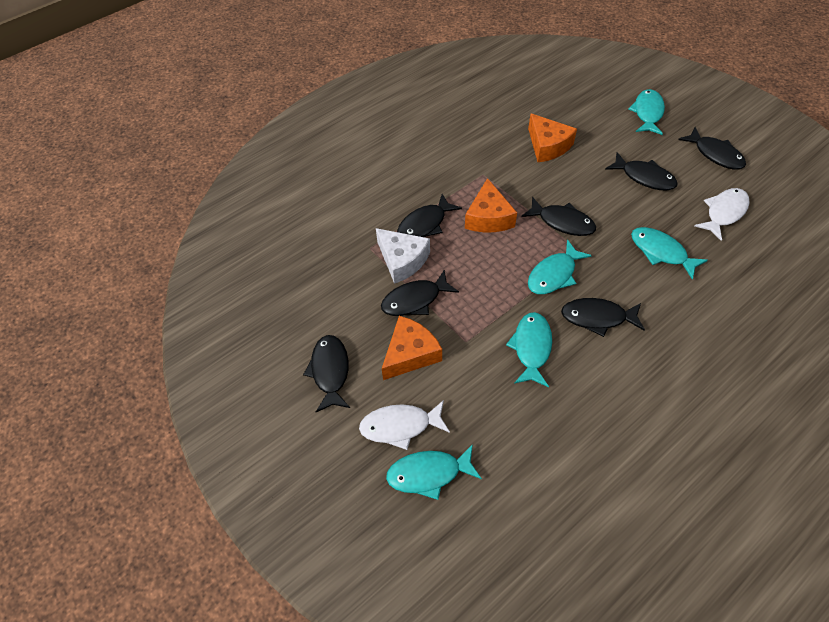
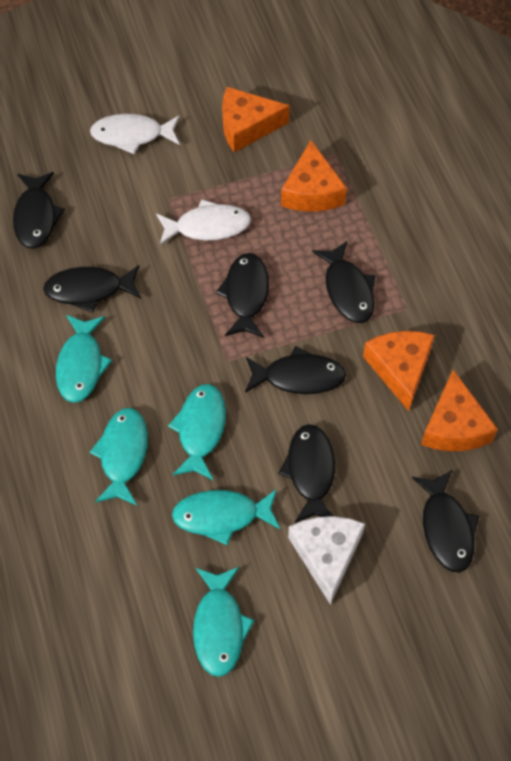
orange cheese: [382,316,442,380] [465,178,517,233] [528,114,577,162] = 3 -> [222,87,290,152] [281,140,347,212] [363,331,435,411] [421,370,498,451] = 4

